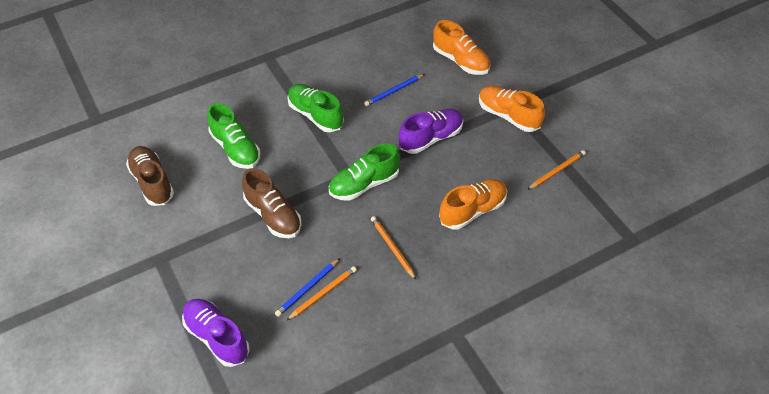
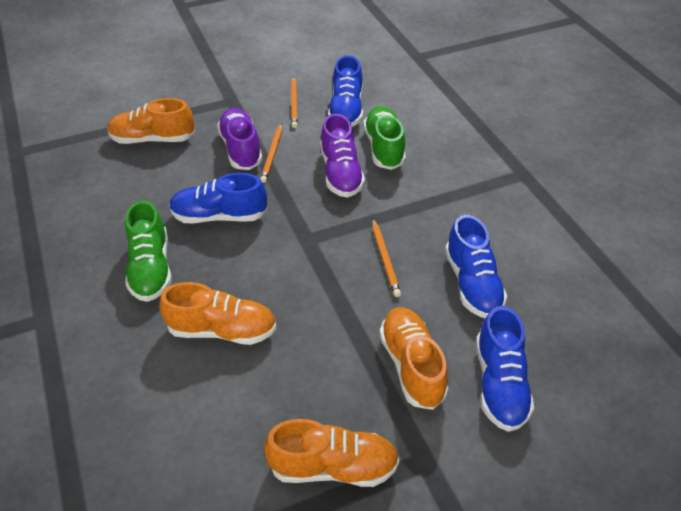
blue pencil: [275,258,340,317] [364,74,425,106] = 2 -> none = 0
blue shoe: none = 0 -> [169,173,267,223] [328,55,363,127] [445,215,507,318] [476,306,534,432] = 4
brown shoe: [126,146,174,206] [242,168,302,238] = 2 -> none = 0
green shoe: [207,103,260,169] [287,84,344,132] [329,143,400,201] = 3 -> [125,201,172,302] [363,106,406,170] = 2
orange shoe: [433,20,490,75] [439,179,507,230] [479,85,545,132] = 3 -> [107,98,195,144] [160,282,277,345] [264,419,399,487] [379,307,448,410] = 4

